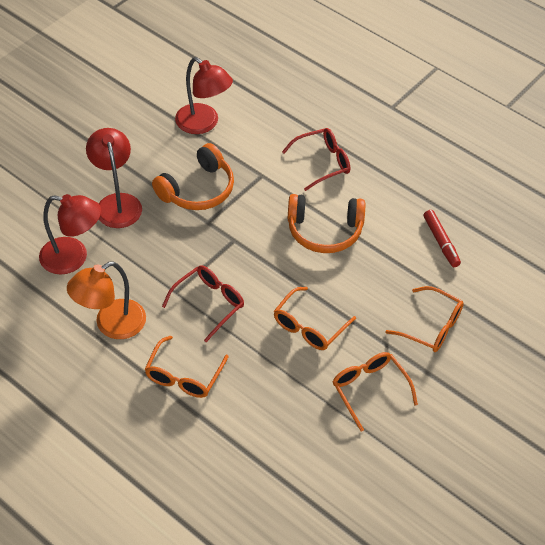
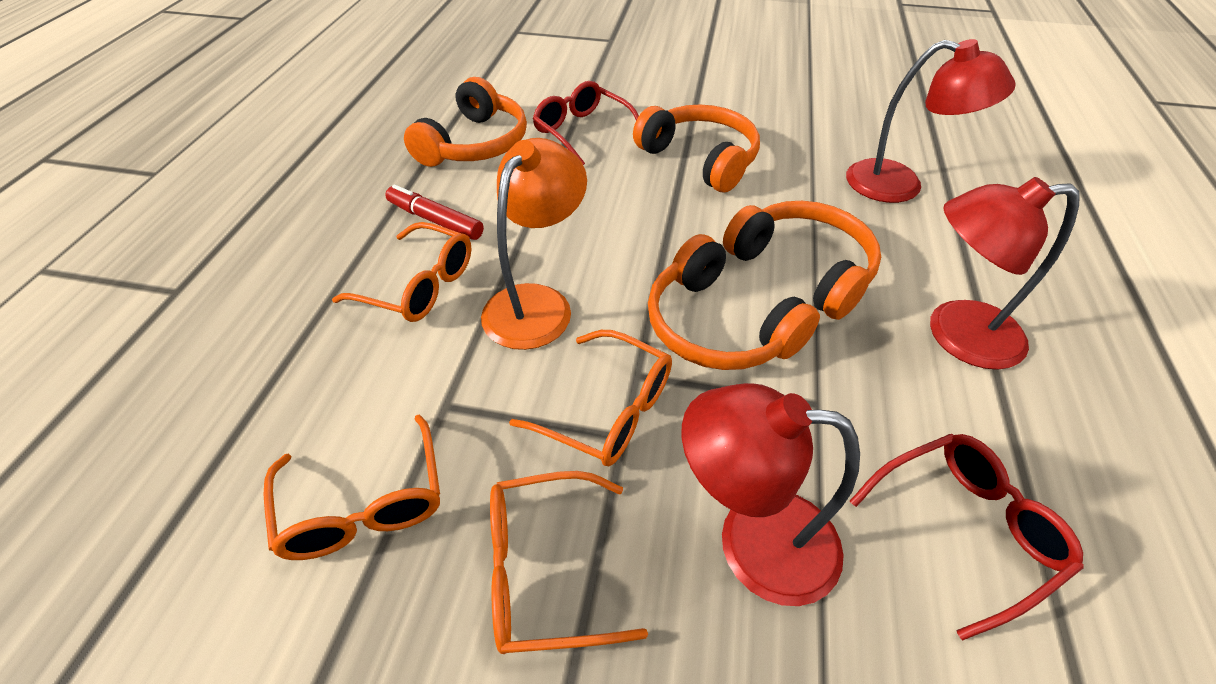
orange headphones: [152,143,234,210] [288,194,365,253] = 2 -> [404,77,527,167] [633,104,760,192] [648,234,820,370] [723,201,881,320] = 4

